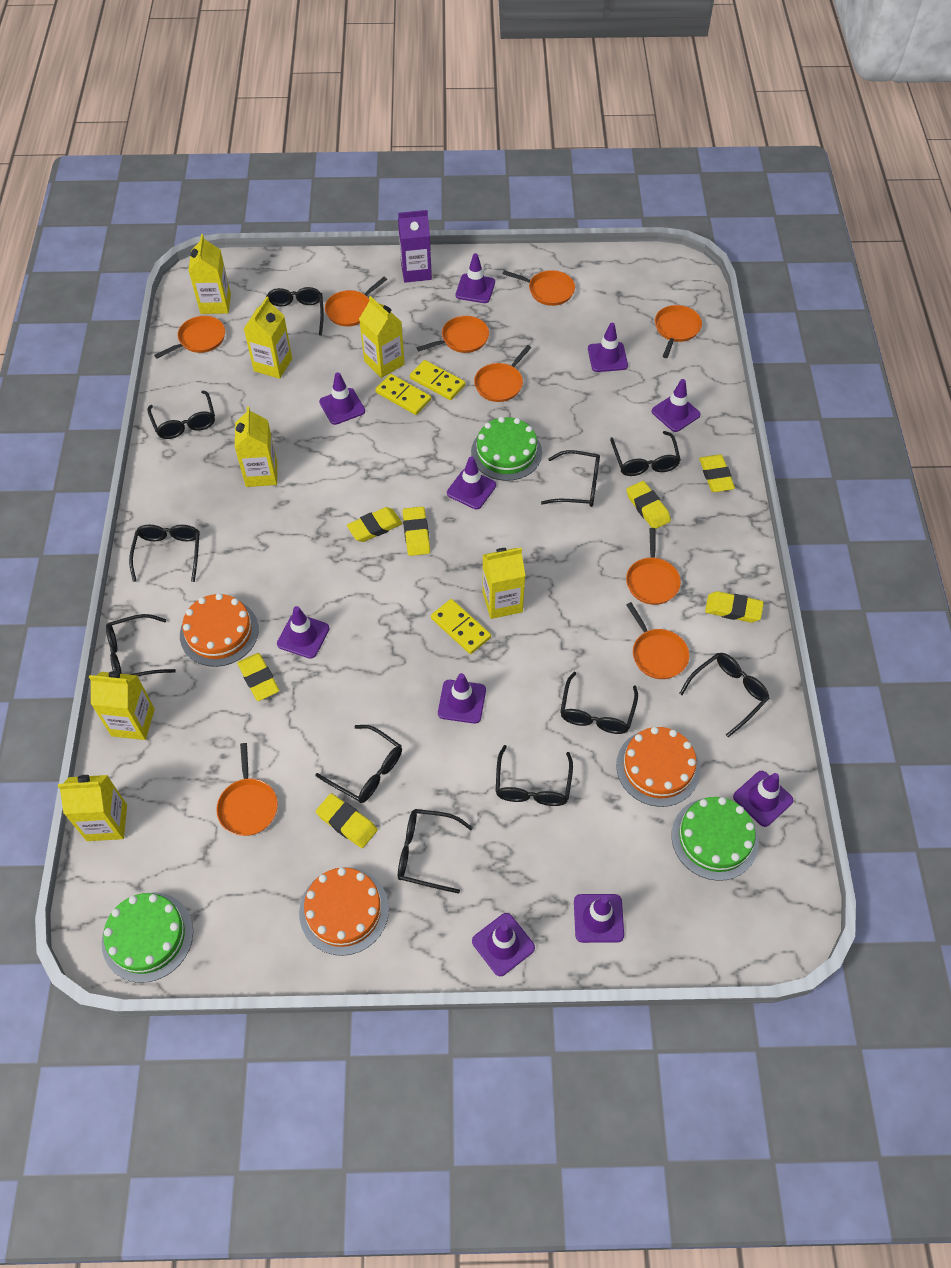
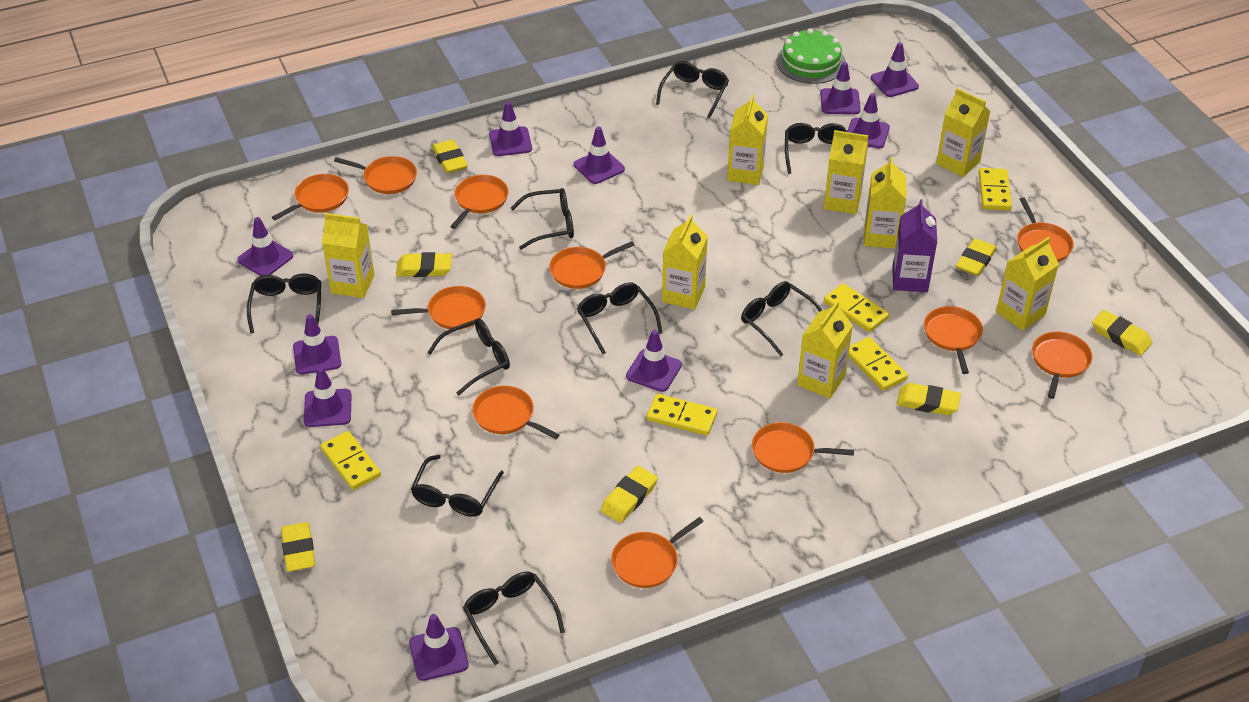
black glasses: [106,614,176,676] [129,525,200,582] [147,391,215,439] [266,287,324,335] [315,725,402,803] [398,809,473,894] [495,745,573,806] [541,450,600,507] [560,672,638,734] [610,431,681,476] [679,653,770,737] = 11 -> [247,274,321,333] [411,455,504,517] [427,318,510,396] [463,571,565,665] [511,188,574,250] [577,283,663,354] [656,61,729,119] [741,281,822,356] [785,123,848,174] = 9
green cake: [102,893,193,983] [471,417,542,481] [671,797,759,881] = 3 -> [777,28,846,84] = 1
orange cake: [180,593,259,667] [299,867,389,956] [616,727,700,807] = 3 -> none = 0
orange pan: [154,316,225,359] [216,743,278,836] [325,277,387,326] [417,316,489,353] [474,345,532,402] [503,270,575,306] [626,528,681,605] [626,602,689,679] [655,305,702,358] = 9 -> [272,174,349,220] [334,156,417,194] [391,286,486,330] [450,175,508,229] [472,386,560,439] [549,241,635,289] [611,517,704,588] [752,422,854,473] [924,306,983,374] [1017,197,1074,262] [1032,332,1092,399] = 11
yellow carton: [58,775,127,841] [89,671,155,740] [188,234,231,314] [235,406,277,487] [244,297,292,379] [359,296,405,378] [482,548,525,619] = 7 -> [322,213,374,298] [662,215,708,310] [727,95,768,185] [797,301,853,399] [824,130,868,214] [864,157,906,249] [936,88,991,177] [996,237,1059,331] = 8
yellow domino: [375,374,431,415] [410,360,465,400] [431,599,491,654] = 3 -> [320,431,381,490] [647,394,717,436] [824,283,889,332] [848,337,908,391] [978,168,1012,211] = 5

